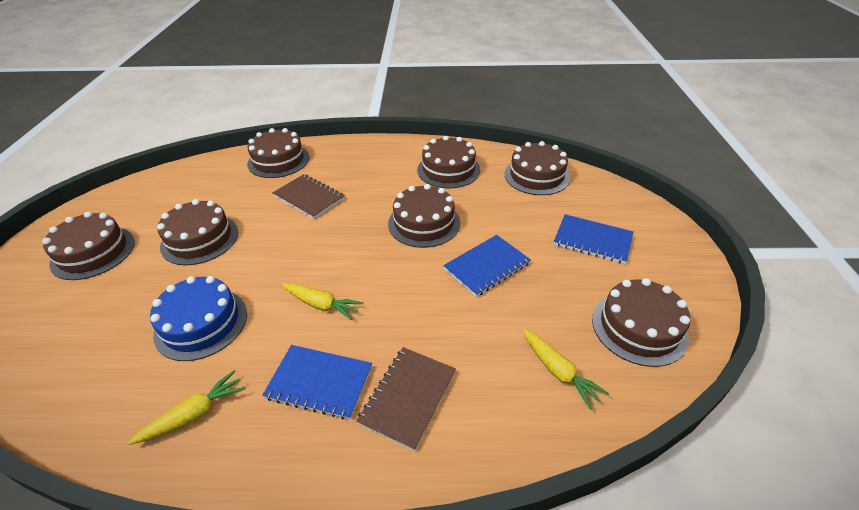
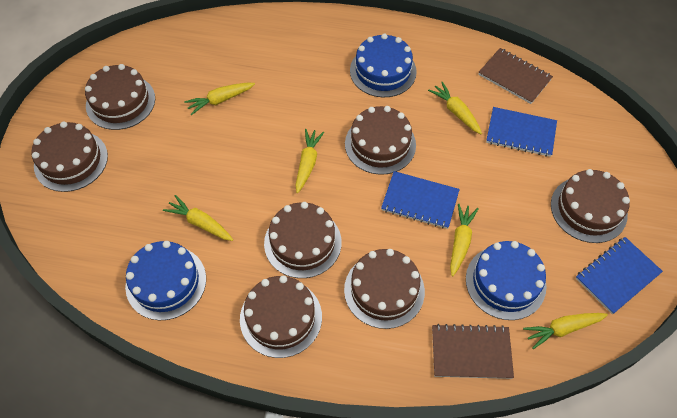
blue cake: [150,276,247,361] = 1 -> [125,241,206,320] [350,33,417,97] [466,241,547,320] = 3
yellow carrot: [128,370,245,445] [281,283,363,321] [523,329,609,410] = 3 -> [163,195,233,241] [184,83,255,115] [295,129,324,193] [428,82,482,134] [450,204,479,276] [523,313,608,349] = 6

